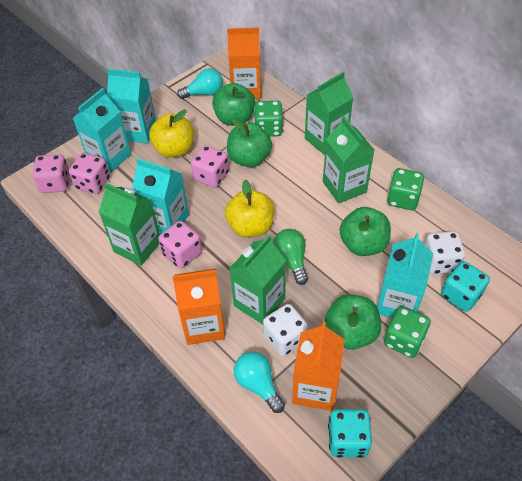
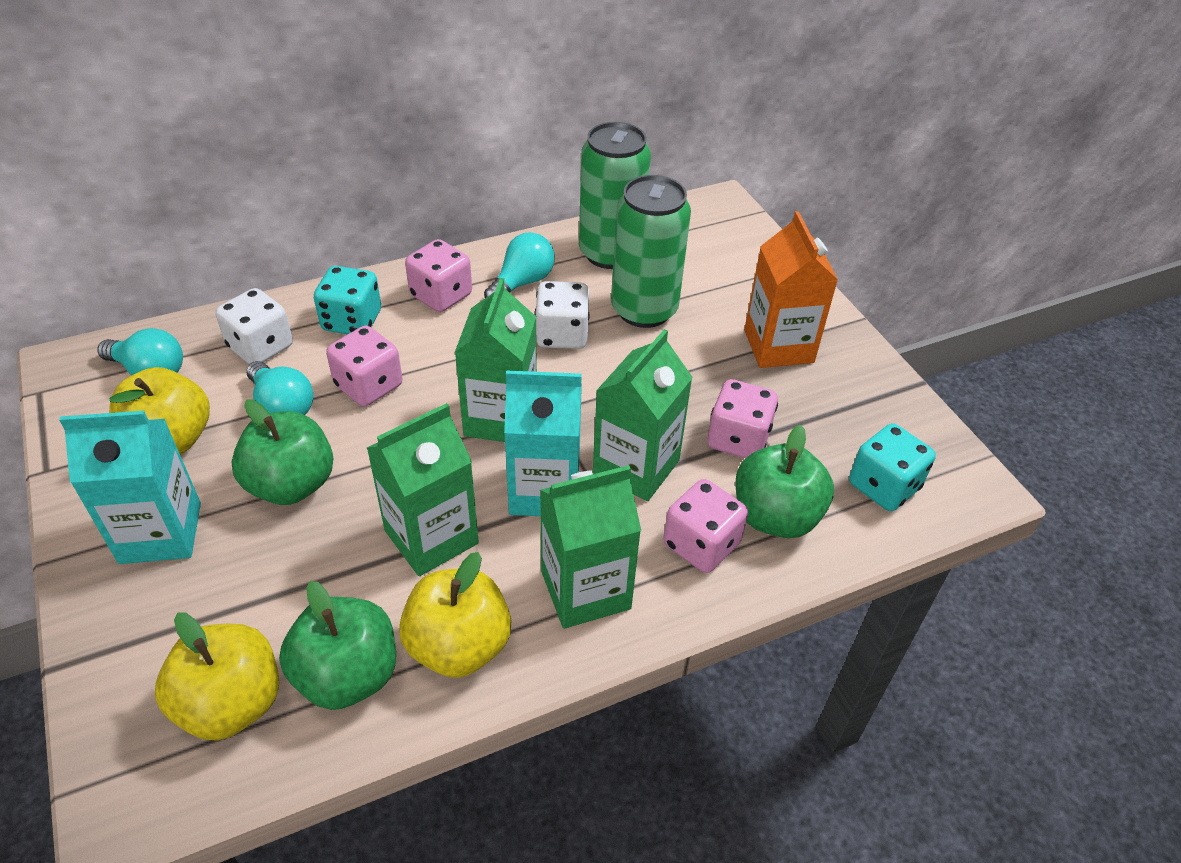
green apple: [212,83,256,126] [227,118,272,167] [325,294,381,350] [339,207,391,256] = 4 -> [232,399,333,505] [279,581,396,710] [735,425,834,538] = 3
green can: none = 0 -> [579,122,651,269] [611,175,691,328] = 2
green dice: [254,101,283,137] [384,306,431,358] [387,168,424,210] = 3 -> none = 0
green light bulb: [273,229,308,285] = 1 -> none = 0
orange carton: [173,269,225,345] [227,27,261,99] [292,322,345,411] = 3 -> [744,211,838,368] = 1
turquoise carton: [73,88,131,173] [107,69,156,143] [132,158,189,234] [377,233,433,318] = 4 -> [59,411,201,564] [504,370,582,516] = 2
turquoise light bulb: [177,68,223,99] [234,352,285,413] = 2 -> [97,328,183,375] [246,361,313,415] [484,232,555,298] = 3
yellow apple: [149,110,194,158] [225,180,274,238] = 2 -> [109,367,210,454] [155,612,279,741] [399,552,512,678] = 3

